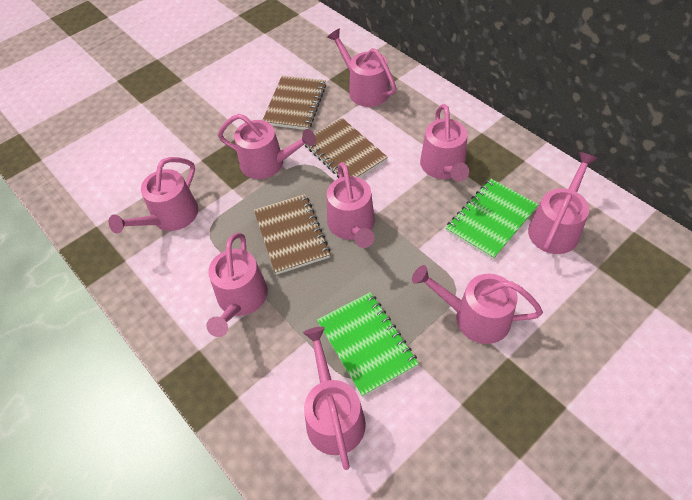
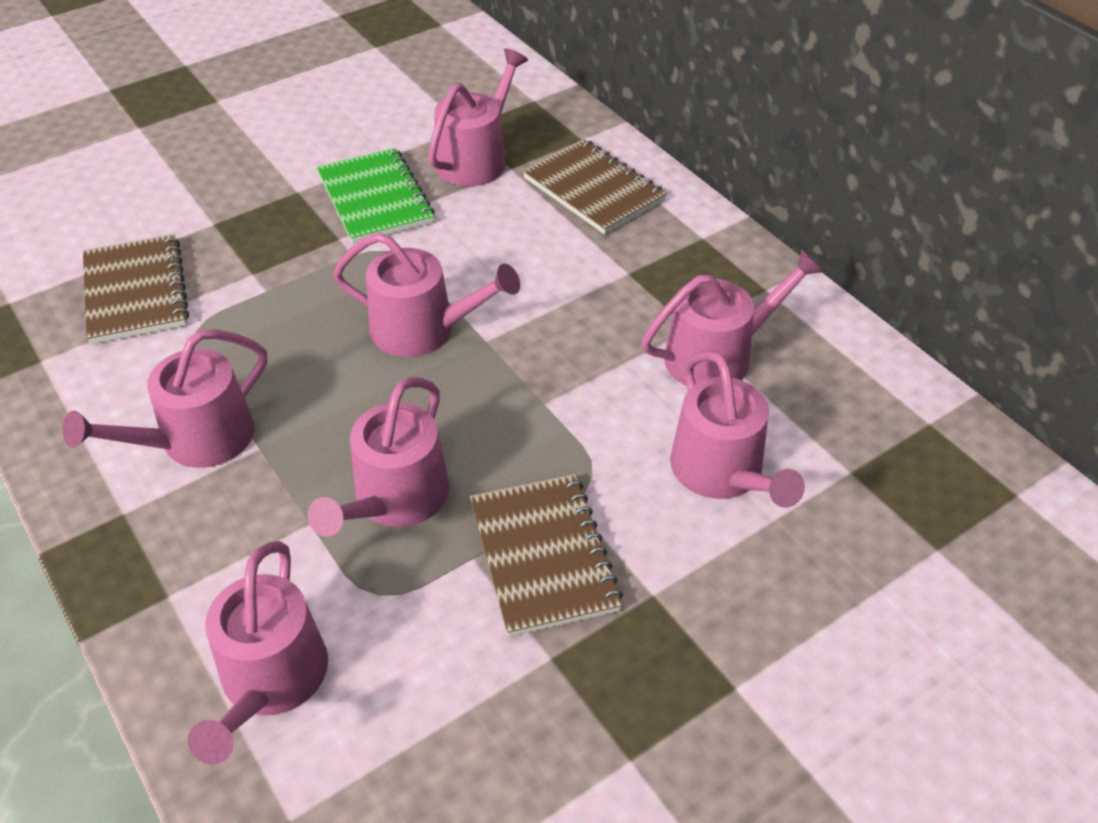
green notebook: [317,292,419,397] [446,179,539,260] = 2 -> [317,148,435,244] = 1
pink watering can: [109,157,198,234] [206,233,268,337] [218,114,316,179] [303,327,366,470] [327,28,396,107] [327,162,375,248] [412,265,543,344] [420,104,469,181] [528,152,598,254] = 9 -> [62,329,267,468] [188,541,328,764] [308,377,449,537] [333,233,520,357] [428,48,528,186] [641,249,823,386] [670,351,805,508] = 7

